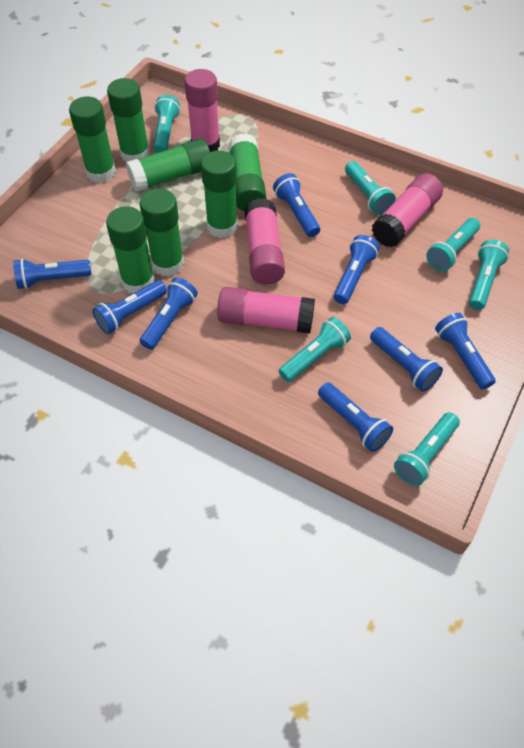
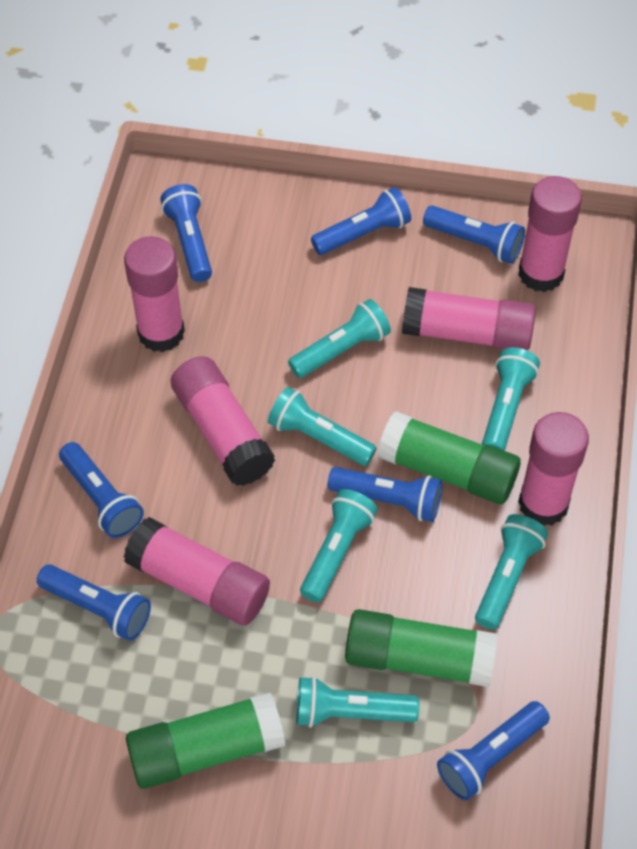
blue flashlight: [13,258,91,289] [92,280,167,334] [140,277,198,350] [273,173,320,237] [318,382,393,452] [334,235,380,304] [370,327,443,392] [435,313,496,389] = 8 -> [37,564,151,641] [59,442,144,538] [160,184,212,282] [311,187,411,255] [328,467,442,522] [423,206,525,264] [437,701,550,800] = 7
green glue stick: [69,97,116,183] [106,206,155,293] [107,78,150,163] [126,139,210,192] [140,189,184,277] [201,150,238,238] [228,133,266,212] = 7 -> [126,692,285,789] [345,609,497,687] [377,411,521,504] = 3
pink glue stick: [184,69,220,152] [217,287,315,334] [244,198,285,285] [372,173,443,248] = 4 -> [123,517,270,625] [124,236,185,352] [171,356,275,486] [402,287,536,351] [518,176,582,292] [518,412,589,526] = 6

